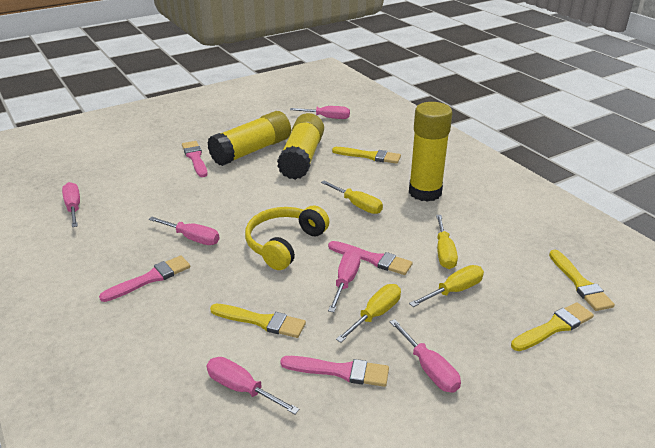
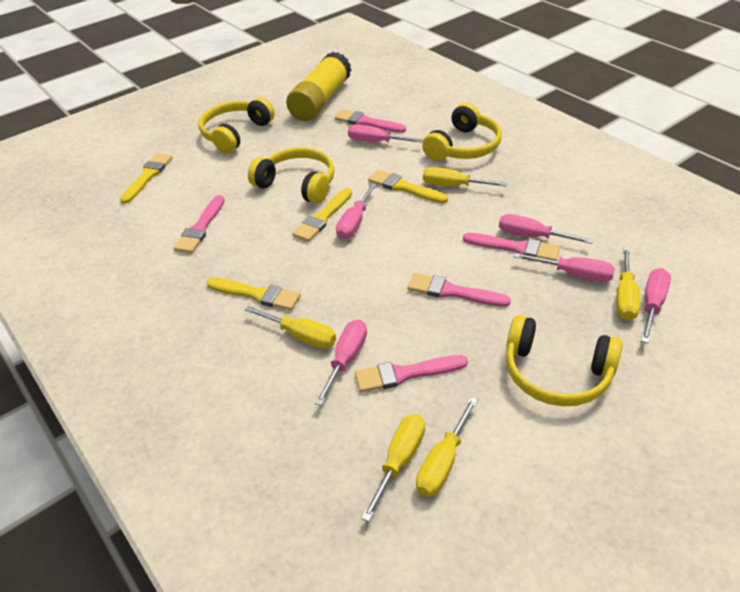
pink brush: [99,256,190,302] [182,141,208,177] [280,356,389,387] [328,241,413,275] = 4 -> [174,195,225,253] [334,109,406,133] [355,355,468,392] [408,273,511,307] [463,233,560,261] = 5
yellow glue stick: [207,111,291,166] [277,113,324,180] [409,102,452,202] = 3 -> [286,52,351,121] = 1
yellow headphones: [245,205,330,270] = 1 -> [198,97,275,154] [248,147,334,204] [422,103,502,161] [506,315,623,406] = 4
yellow screwdriver: [321,180,383,214] [336,284,401,342] [409,265,484,307] [436,215,458,269] = 4 -> [245,306,336,349] [361,414,425,522] [416,397,478,497] [423,167,507,187] [616,247,640,320] = 5

